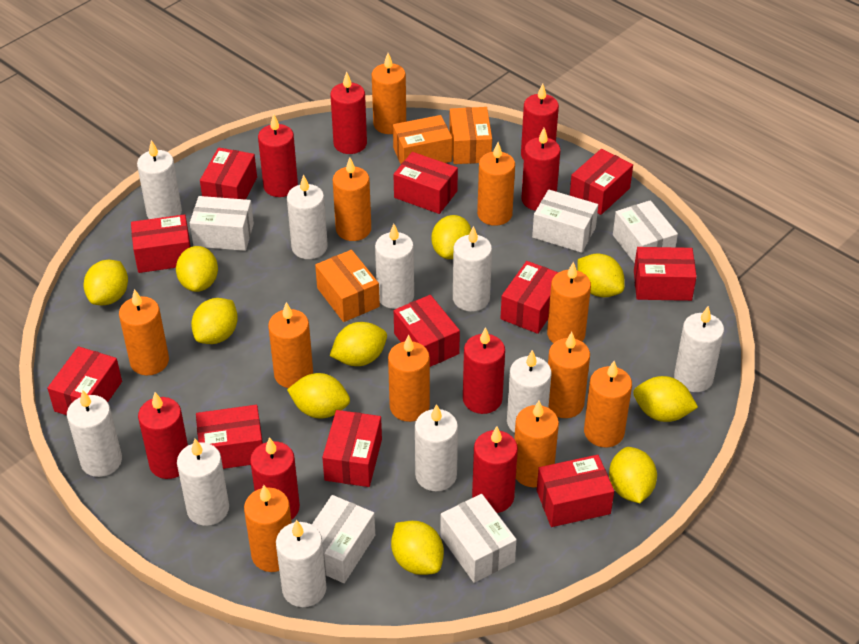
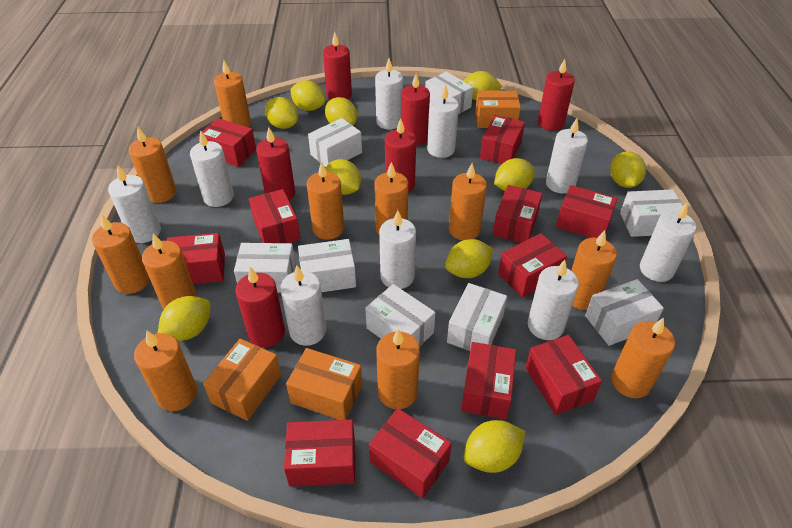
red candle: [138,392,188,479] [250,437,300,520] [258,114,298,197] [331,72,367,154] [463,327,505,414] [472,426,518,513] [521,83,559,160] [521,128,560,211] = 8 -> [235,267,285,347] [256,127,295,200] [323,32,352,100] [385,118,416,192] [401,74,430,146] [538,59,575,131] = 6
white box: [190,196,254,251] [312,495,375,583] [440,494,517,583] [532,190,598,253] [613,200,678,263] = 5 -> [234,243,296,293] [298,239,356,292] [308,118,362,167] [365,284,435,347] [425,72,473,114] [447,283,507,351] [585,279,664,346] [620,189,683,237] = 8
white candle: [67,390,122,477] [137,140,182,219] [177,439,229,526] [276,520,327,607] [287,174,328,259] [375,224,414,309] [415,404,458,491] [453,226,492,312] [507,350,552,433] [674,306,724,392] = 10 -> [108,165,161,243] [190,130,234,207] [280,265,326,346] [375,58,403,129] [379,210,416,289] [427,84,459,158] [528,260,579,340] [546,118,588,194] [640,203,697,282] = 9

